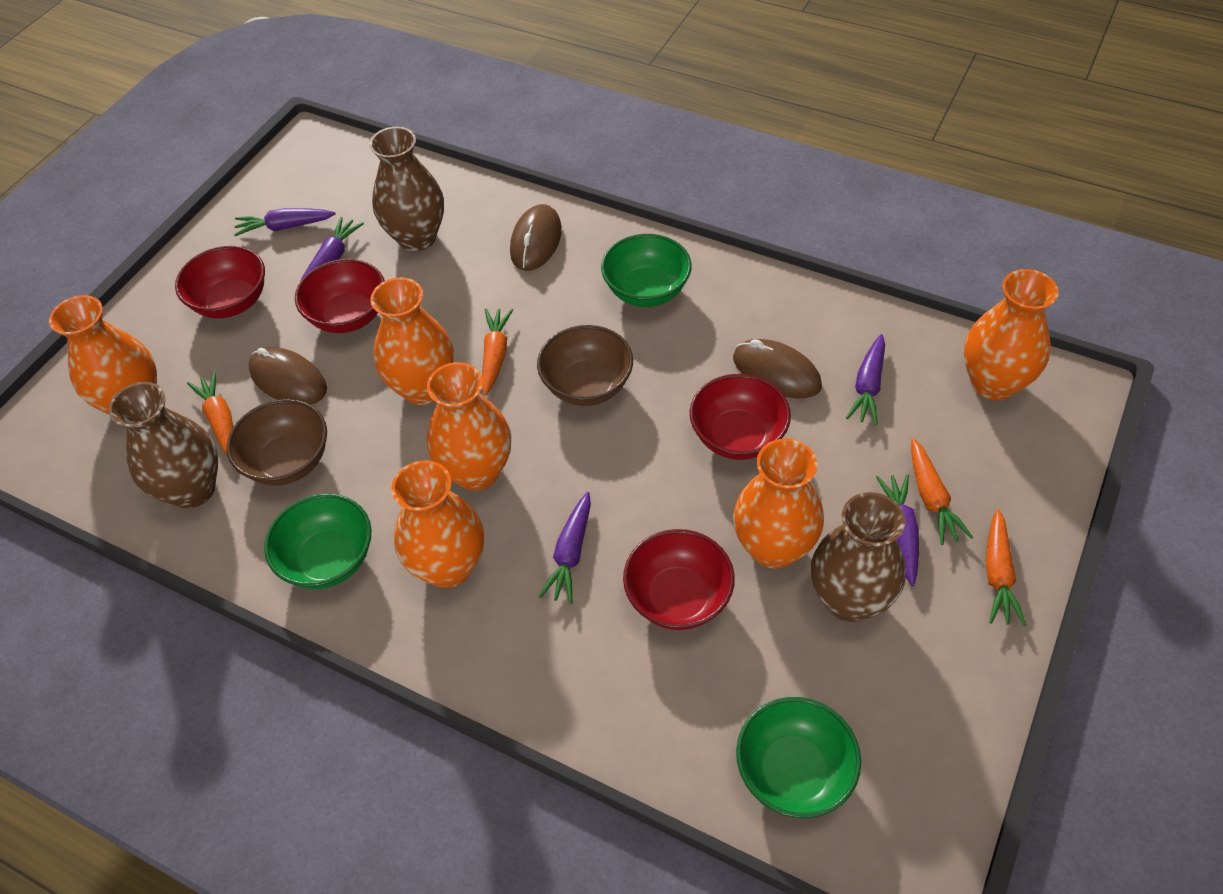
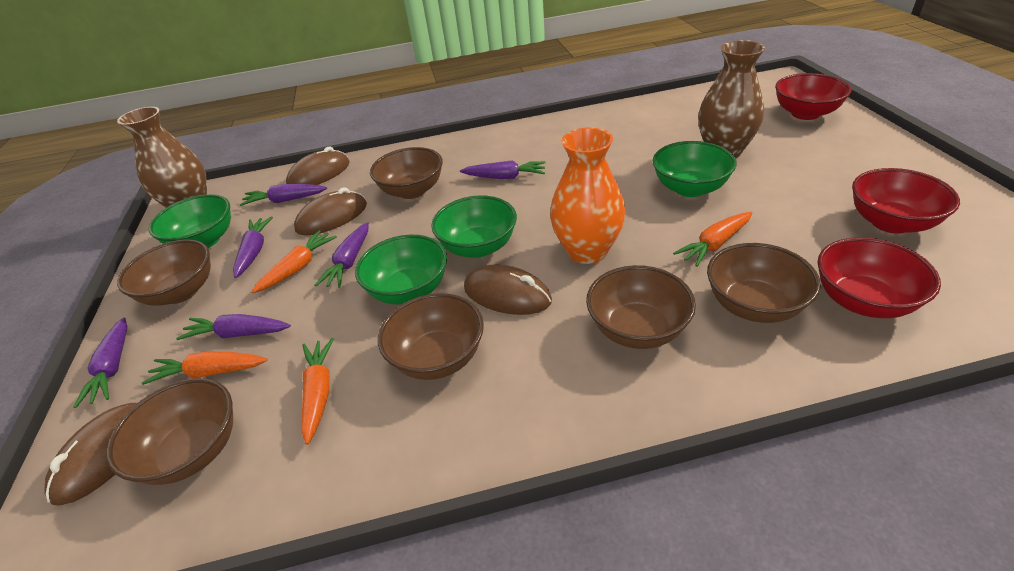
brown bowl: [227,399,327,486] [537,325,633,406] = 2 -> [106,378,233,485] [117,240,211,305] [370,147,443,199] [378,293,484,380] [586,265,696,349] [707,243,821,323] = 6
brown mouse: [248,347,327,405] [510,204,562,271] [733,339,822,399] = 3 -> [44,403,137,506] [286,147,350,185] [294,187,367,236] [464,265,552,315] = 4
brown vase: [109,382,218,508] [369,127,444,251] [811,492,906,622] = 3 -> [117,107,207,208] [698,40,765,158] = 2
green bowl: [264,493,372,589] [601,234,692,307] [736,697,861,818] = 3 -> [149,194,231,248] [355,235,447,304] [431,195,517,258] [653,141,736,197] = 4
orange vase: [49,295,157,414] [370,277,454,405] [391,460,484,588] [427,362,512,491] [733,439,824,569] [964,269,1058,401] = 6 -> [550,127,625,264] = 1
purple carrot: [234,208,336,236] [300,217,364,282] [539,492,591,604] [846,334,885,425] [876,474,919,586] = 5 -> [73,318,128,408] [176,314,291,340] [233,216,273,278] [240,184,327,206] [315,222,369,288] [460,160,546,179] = 6
red bowl: [175,246,265,318] [295,259,385,333] [623,529,735,630] [690,374,791,460] = 4 -> [775,73,851,120] [818,237,941,318] [852,168,960,234] = 3

